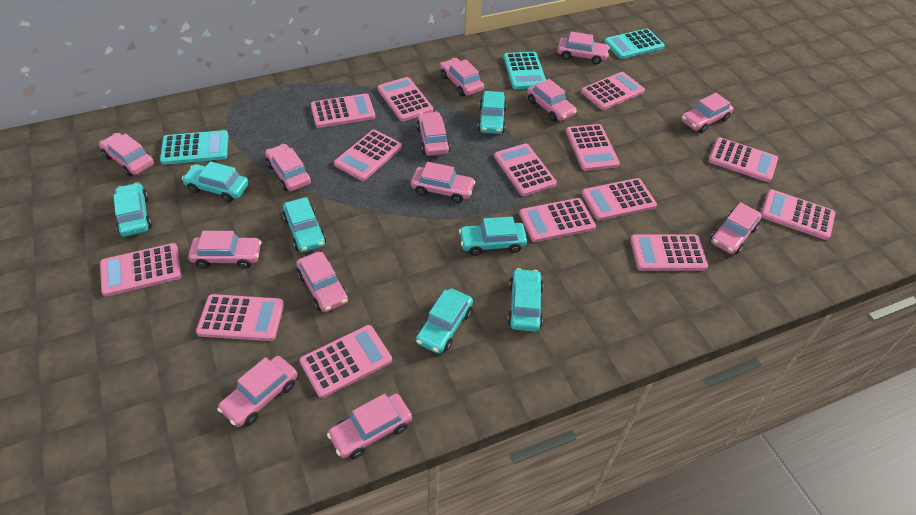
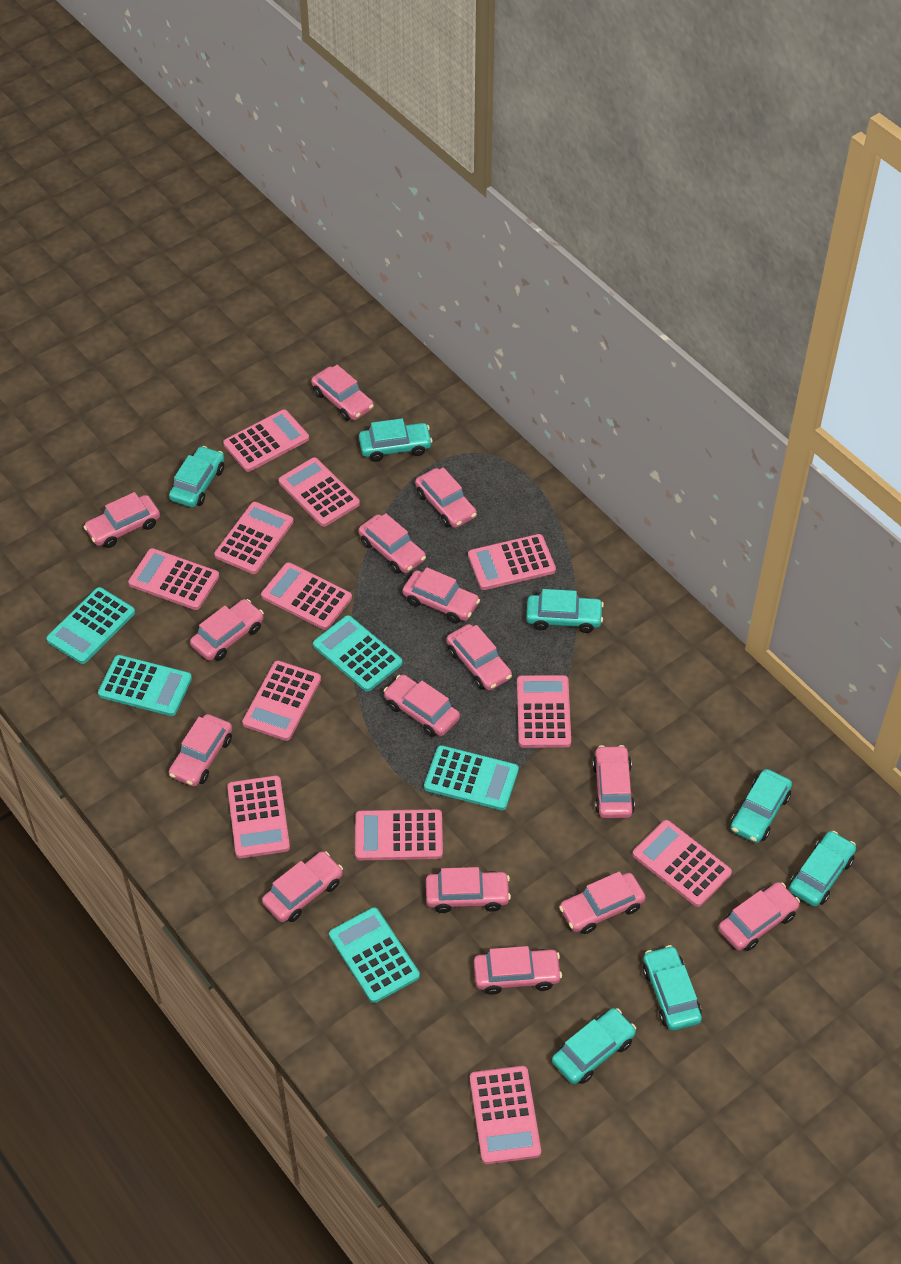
pink calculator: [100,243,181,297] [196,294,284,341] [300,325,392,398] [311,94,375,128] [334,130,402,181] [377,77,433,121] [494,144,557,196] [519,198,596,242] [566,124,620,171] [581,72,645,110] [581,178,657,221] [630,234,708,271] [708,137,778,182] [761,189,835,240] = 14 -> [128,548,219,610] [215,502,294,574] [223,409,309,472] [227,776,290,858] [242,661,321,741] [261,562,352,630] [279,457,360,527] [355,809,443,860] [468,534,556,590] [470,1066,541,1164] [517,675,571,748] [633,820,732,907] = 12
pink car: [99,133,154,176] [188,231,262,269] [217,356,298,427] [265,144,311,191] [296,252,348,312] [327,394,412,459] [411,162,475,203] [416,112,450,156] [440,58,484,96] [527,79,577,122] [557,32,610,64] [681,93,734,133] [710,202,762,254] = 13 -> [84,492,160,548] [169,714,232,787] [190,599,264,661] [262,851,343,922] [311,365,374,421] [358,513,426,574] [384,675,460,737] [403,567,480,623] [415,468,477,528] [426,867,511,913] [447,624,512,691] [474,946,562,995] [559,871,646,934] [592,745,635,818] [718,882,800,951] = 15
turquoise calculator: [160,130,228,165] [504,52,546,89] [604,28,665,59] = 3 -> [47,587,135,664] [98,655,192,716] [313,615,402,692] [329,907,420,1003] [424,745,519,810] = 5

